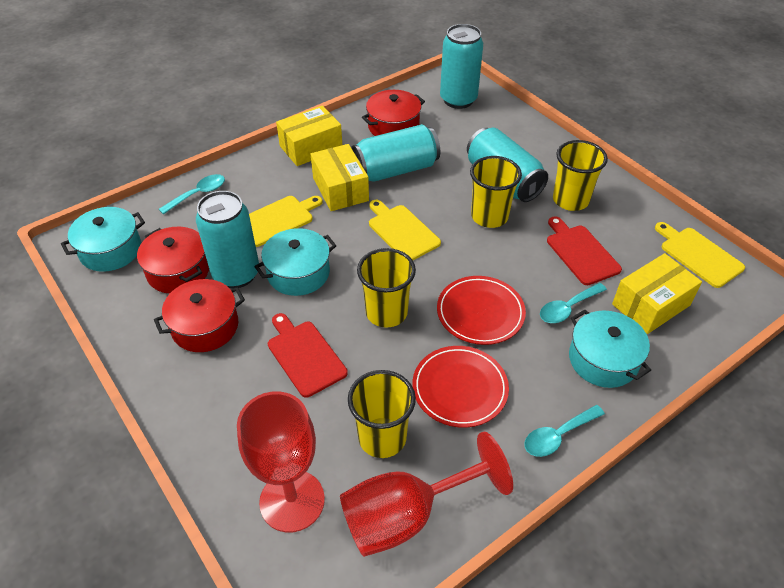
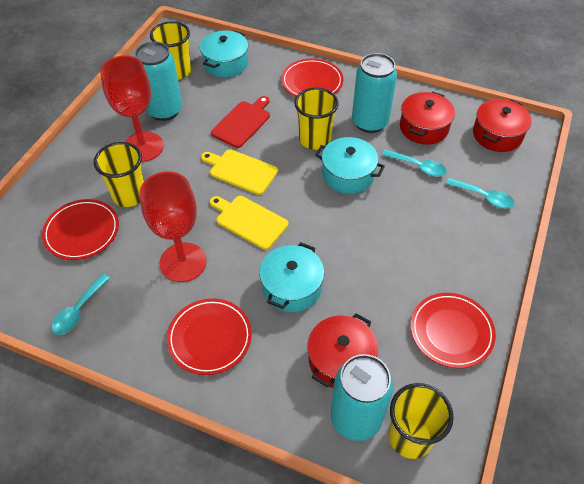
red cutting board: [268,313,348,398] [547,216,622,285] = 2 -> [211,96,270,148] = 1
red plate: [412,346,509,428] [437,276,526,345] = 2 -> [42,199,119,260] [167,298,252,375] [281,59,343,97] [411,293,496,368] = 4
turquoise can: [196,191,259,288] [351,124,440,182] [440,24,483,109] [467,128,548,202] = 4 -> [135,41,182,121] [330,354,394,441] [352,53,397,133] = 3
yellow box: [276,105,342,166] [311,144,369,211] [612,253,702,334] = 3 -> none = 0
yellow cutting board: [249,196,323,247] [369,200,441,260] [655,222,745,288] = 3 -> [201,149,278,195] [210,196,288,250] = 2

